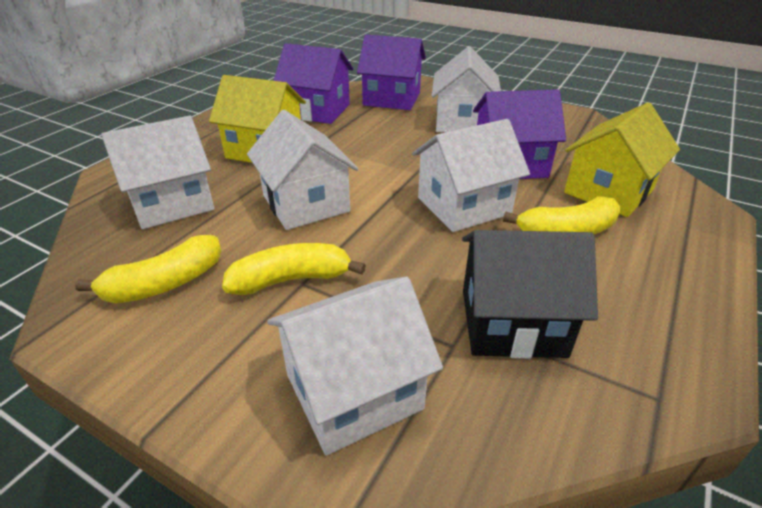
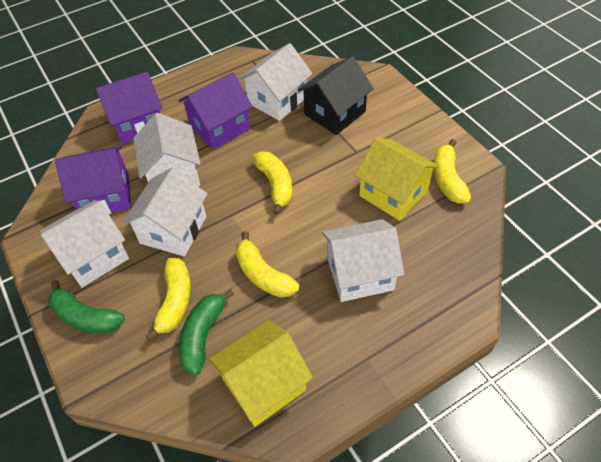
green banana: none = 0 -> [49,280,125,334] [179,289,234,376] = 2
yellow banana: [75,235,221,304] [222,243,366,295] [503,197,620,234] = 3 -> [146,258,191,341] [236,231,299,298] [252,151,293,215] [434,139,471,204] = 4

